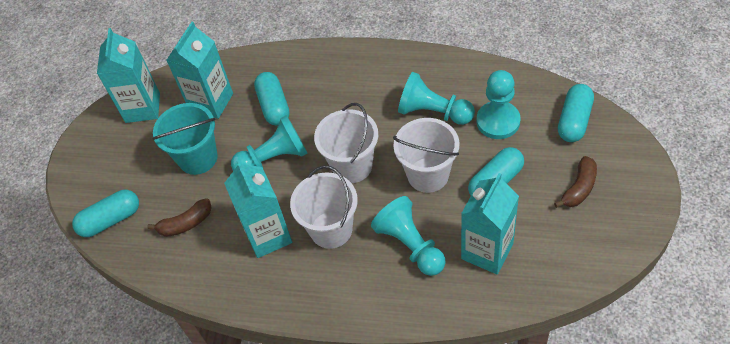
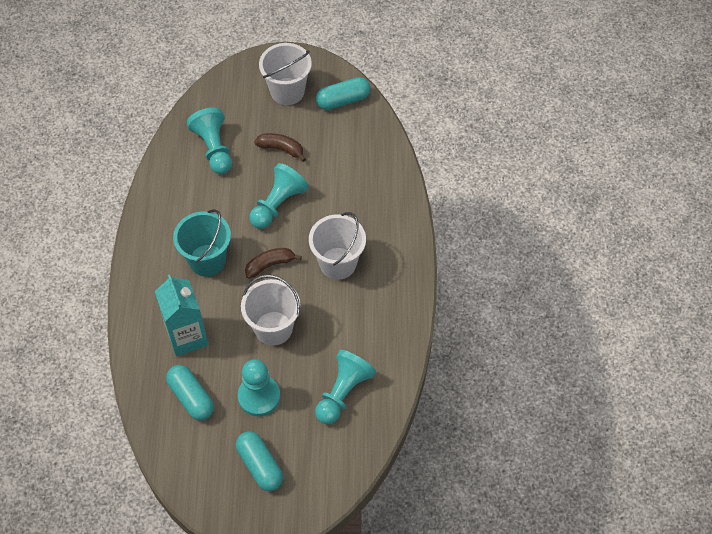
turquoise capsule: [72,190,139,237] [254,72,289,126] [468,147,524,195] [558,84,594,142] = 4 -> [166,365,214,420] [236,431,283,491] [316,77,370,110] = 3
turquoise carton: [97,28,160,123] [166,22,233,119] [224,160,292,258] [461,173,519,274] = 4 -> [155,274,209,356] = 1

